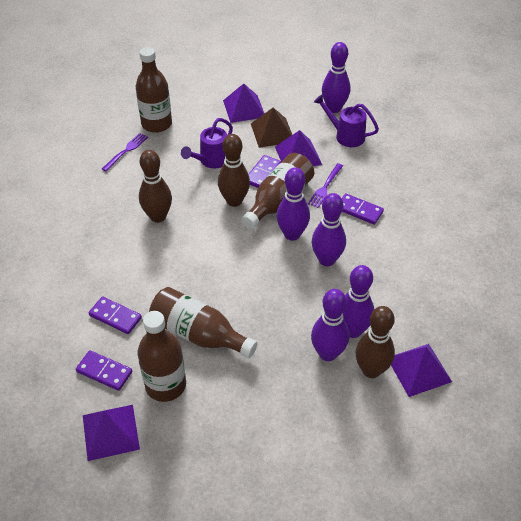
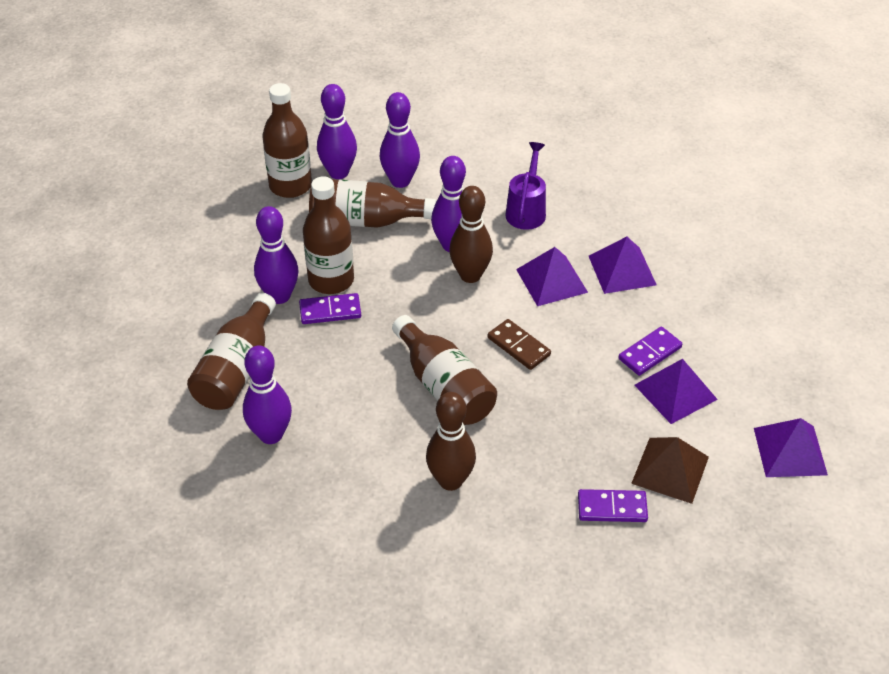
brown bottle: [136,47,172,133] [137,311,186,402] [149,287,257,358] [241,153,314,229] = 4 -> [187,293,276,410] [263,83,312,198] [303,176,354,294] [309,179,436,228] [392,315,497,425] = 5
brown bowling pin: [139,150,172,223] [218,134,250,207] [355,306,395,378] = 3 -> [426,392,476,491] [449,186,493,283] = 2
brown domino: none = 0 -> [488,319,551,370] = 1
purple domino: [76,350,132,391] [89,296,142,334] [248,155,281,188] [342,193,384,225] = 4 -> [299,293,361,324] [578,489,648,522] [618,327,682,376] = 3
purple fork: [102,133,148,172] [308,163,343,208] = 2 -> none = 0
purple watering can: [181,118,233,169] [314,94,379,147] = 2 -> [505,142,546,230] = 1

